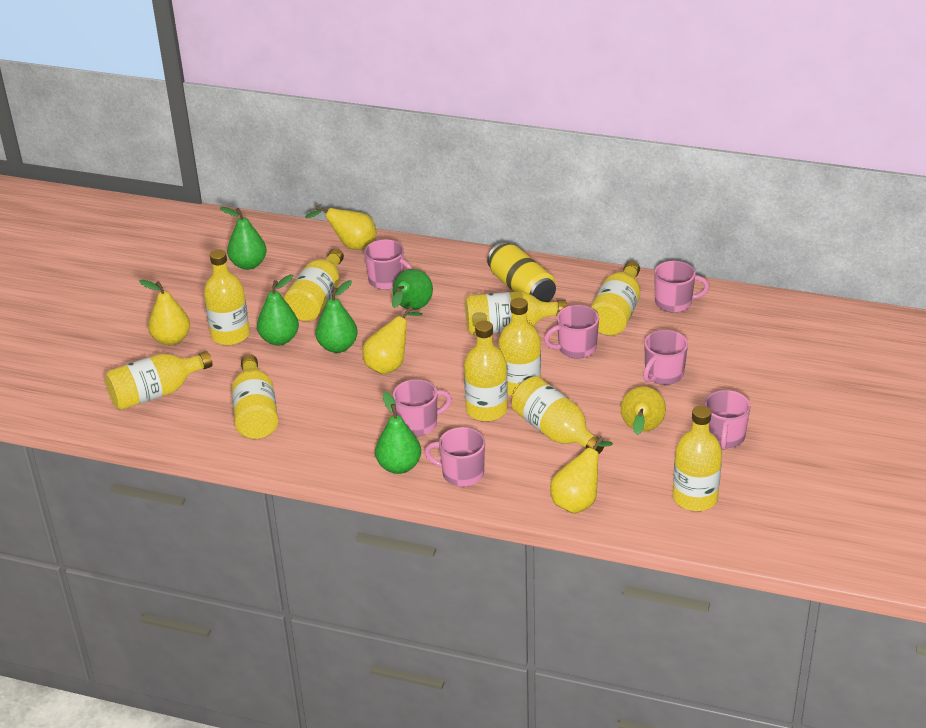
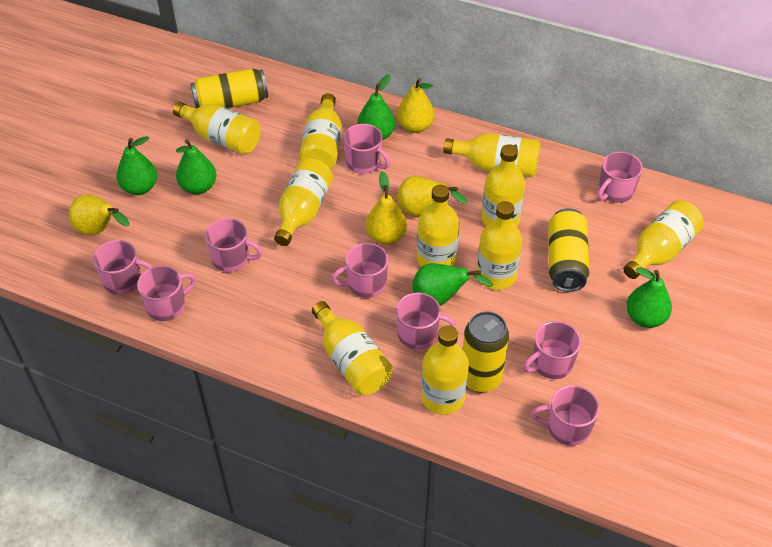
pink mug: [364,239,413,290] [393,379,452,436] [425,427,485,487] [544,305,599,359] [643,330,688,385] [654,261,709,313] [704,390,750,450] = 7 -> [93,240,153,295] [137,265,196,321] [205,218,263,272] [332,243,388,298] [343,124,390,174] [396,293,456,350] [523,321,581,379] [531,385,600,446] [597,152,643,203] = 9
yellow can: [487,242,556,302] = 1 -> [191,68,268,108] [463,311,509,393] [549,208,589,292] = 3
yellow pear: [139,280,190,345] [305,206,377,250] [362,306,423,375] [550,436,613,514] [621,386,666,435] = 5 -> [69,194,129,236] [366,171,407,245] [397,78,435,133] [397,176,467,217] = 4

